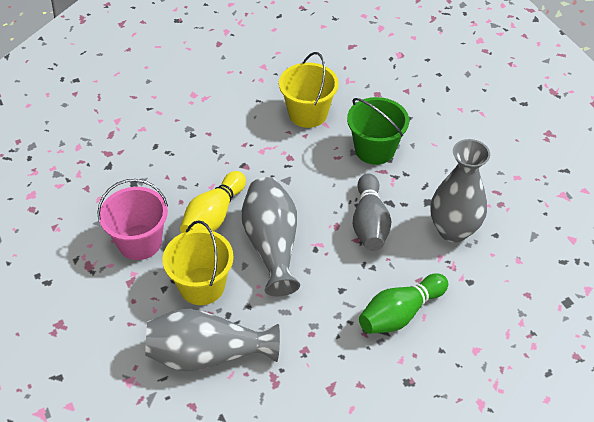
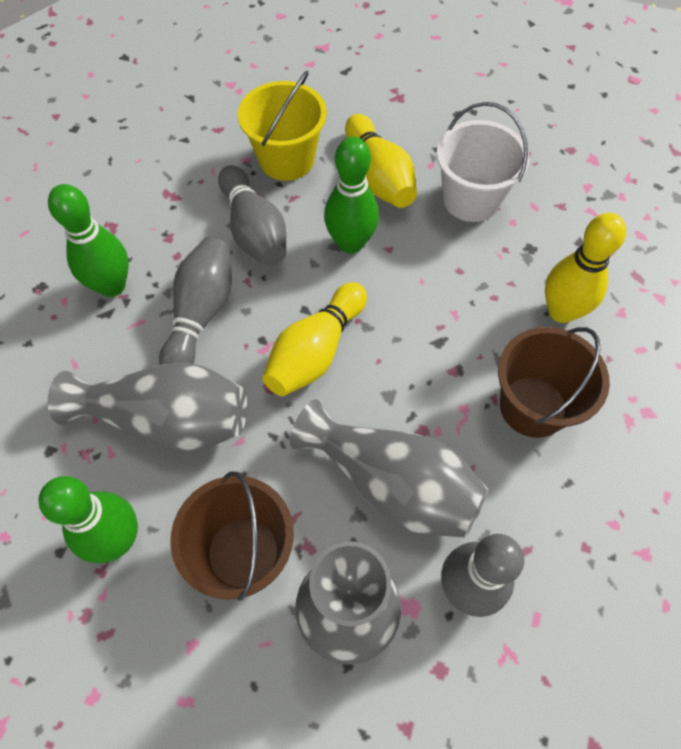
brown bucket: none = 0 -> [170,472,294,601] [498,327,610,438] = 2
green bowling pin: [359,273,448,334] = 1 -> [38,476,138,563] [48,184,129,297] [324,137,379,253] = 3
green bucket: [347,97,409,165] = 1 -> none = 0
grey bowling pin: [353,173,391,251] = 1 -> [159,237,232,365] [218,165,286,266] [441,534,524,617] = 3
pink bucket: [97,179,168,260] = 1 -> none = 0
white bucket: none = 0 -> [437,102,529,222] = 1
yellow bowling pin: [180,171,246,233] = 1 -> [262,282,367,396] [345,114,417,208] [545,213,626,323] = 3
yellow bucket: [163,220,234,305] [279,52,339,128] = 2 -> [238,71,327,181] = 1

